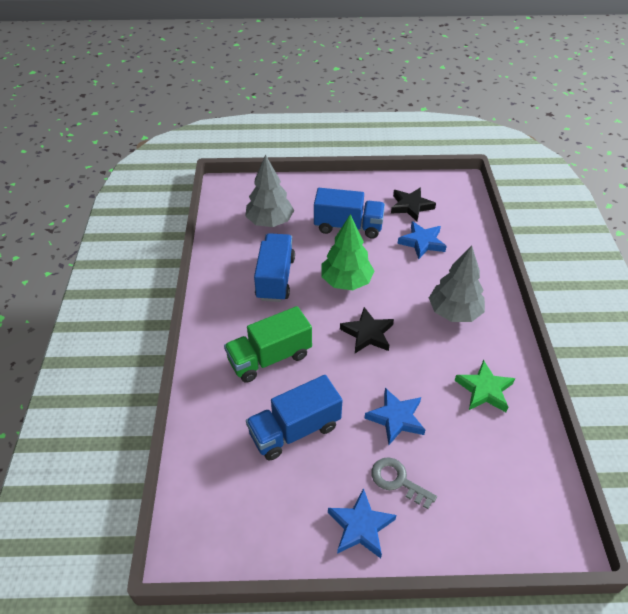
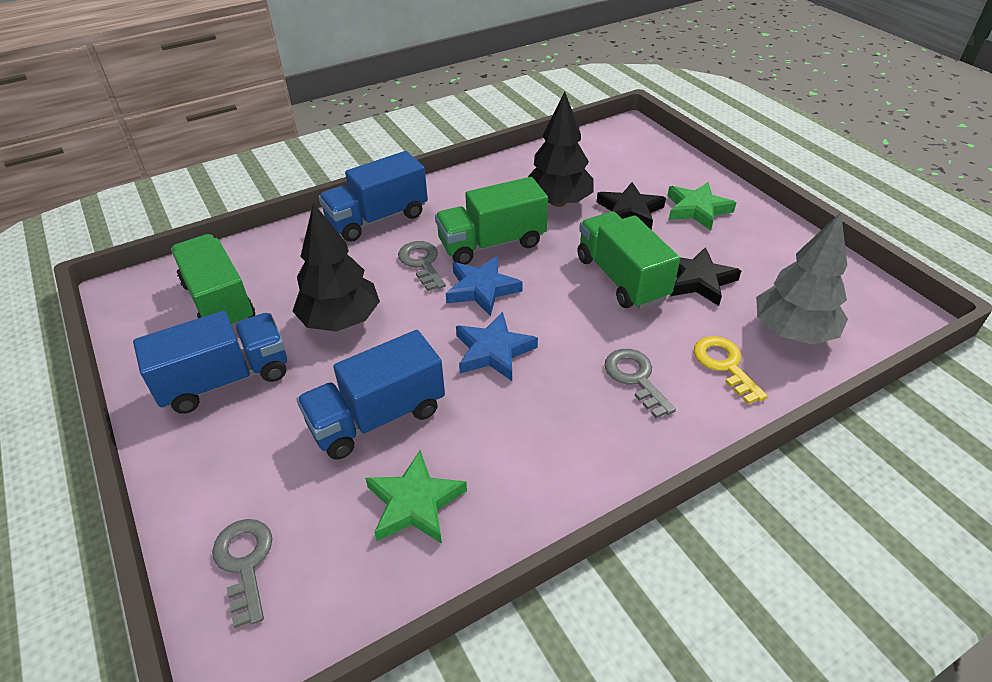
black tree: none = 0 -> [292,203,380,332] [528,92,594,207] = 2
blue star: [328,488,396,558] [365,388,425,445] [397,221,447,259] = 3 -> [446,256,523,316] [456,312,538,381] = 2
green star: [455,360,515,412] = 1 -> [365,450,467,544] [667,182,736,230] = 2
green tree: [321,214,374,290] = 1 -> none = 0
green truck: [224,306,312,383] = 1 -> [171,234,255,329] [435,177,548,265] [577,212,680,309] = 3
grey key: [371,457,437,509] = 1 -> [212,519,272,628] [398,241,446,291] [605,349,676,418] = 3
grey tree: [245,154,294,227] [429,246,485,322] = 2 -> [756,213,848,345] = 1
yellow key: none = 0 -> [694,336,768,404] = 1

